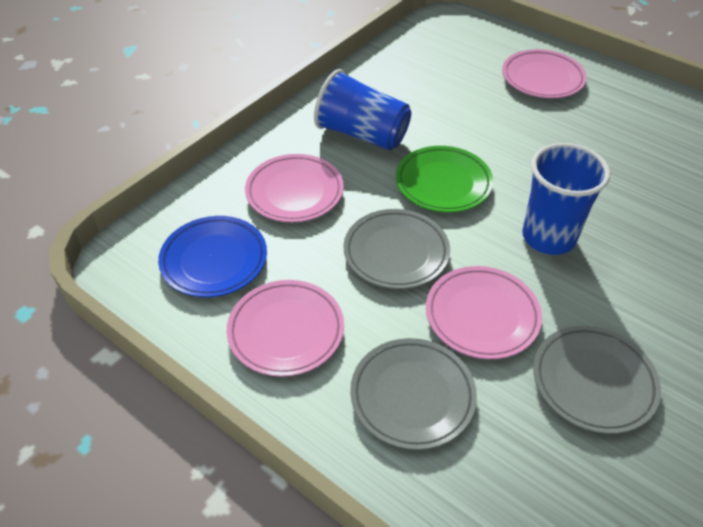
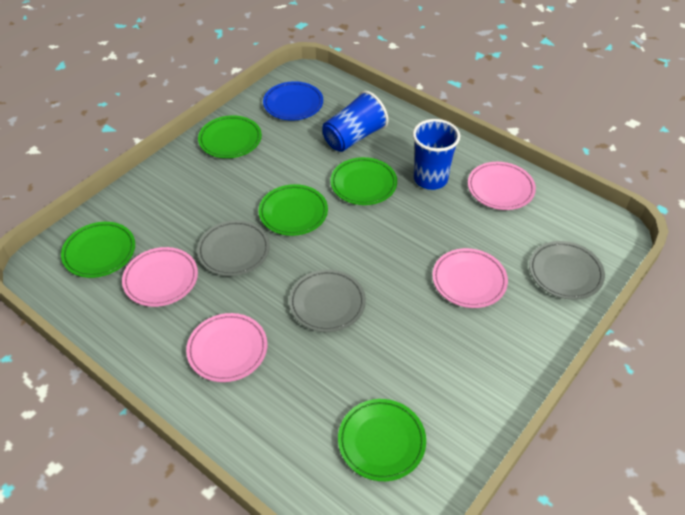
green plate: [396,146,493,212] = 1 -> [61,222,135,278] [198,116,262,158] [259,184,328,236] [330,157,397,205] [338,399,426,481] = 5

